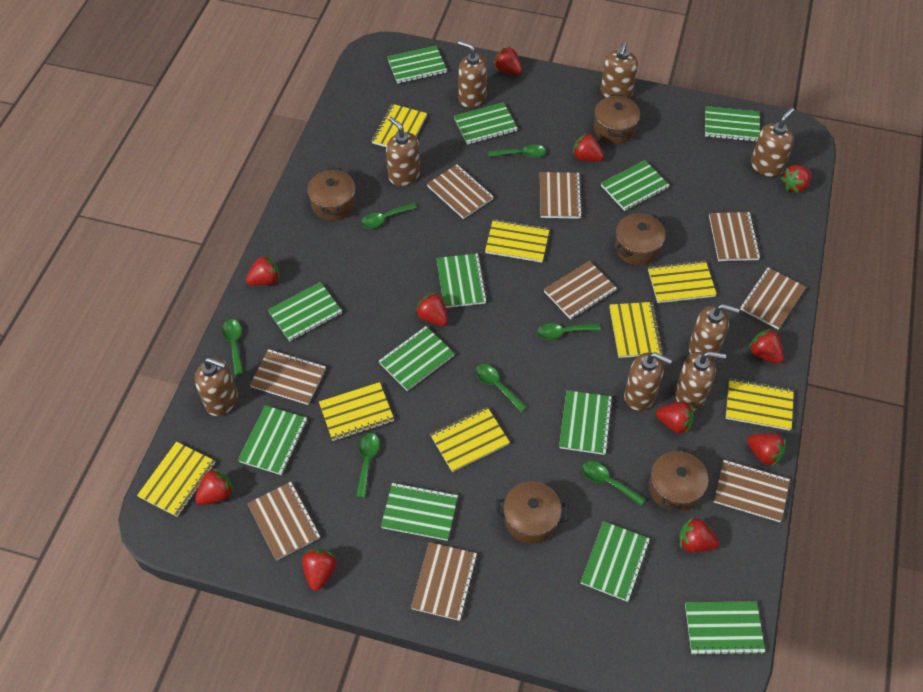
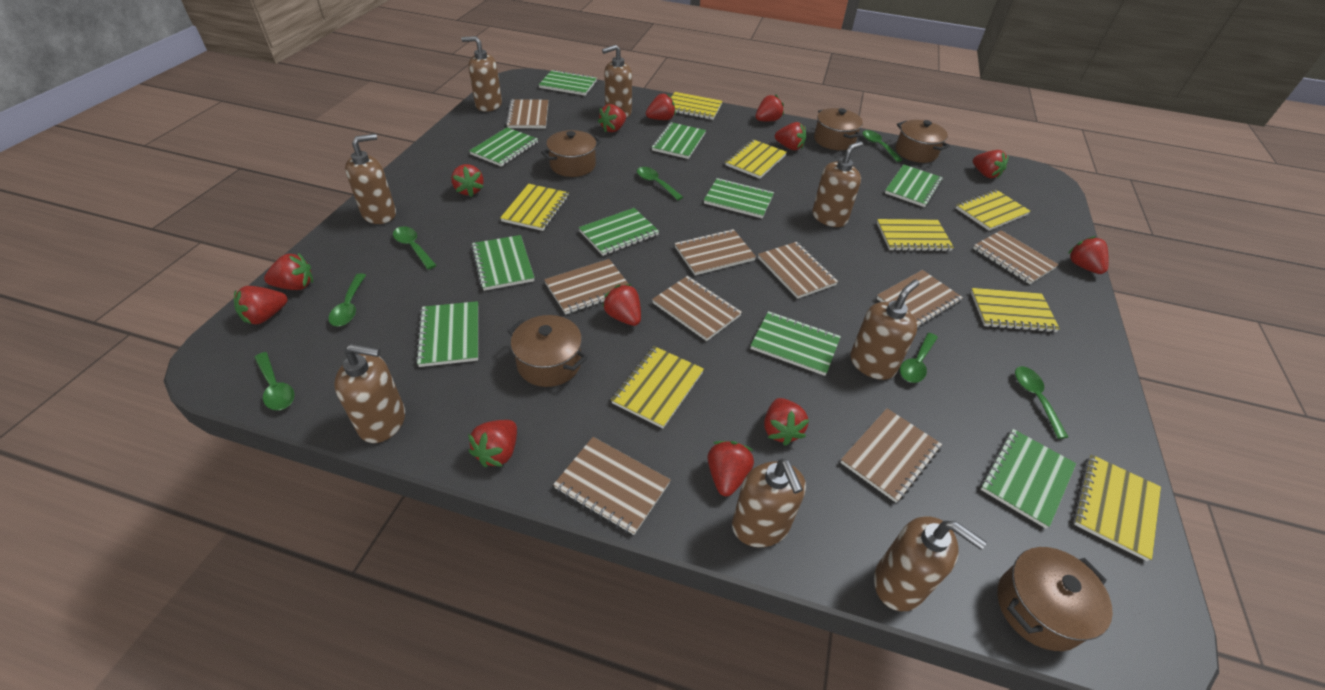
green notebook: [238,405,307,475] [268,282,342,341] [379,326,455,391] [381,483,458,541] [387,46,447,84] [436,253,487,308] [454,102,518,145] [559,390,613,455] [581,521,650,602] [601,160,670,211] [685,601,765,656] [705,106,760,142] = 12 -> [416,301,478,367] [469,127,538,167] [471,235,535,291] [539,70,597,96] [579,208,659,256] [652,122,706,159] [704,178,774,218] [750,311,841,376] [885,164,943,207] [981,429,1076,529] = 10
red strawberry: [195,468,234,505] [245,255,280,285] [302,549,337,591] [415,292,448,326] [493,47,522,75] [572,133,604,162] [656,401,694,434] [679,517,719,552] [747,433,786,467] [749,328,784,364] [781,165,812,193] = 11 -> [234,286,288,325] [264,253,313,290] [451,164,484,197] [468,420,517,467] [598,104,626,132] [602,284,641,326] [646,93,676,120] [707,441,754,496] [755,95,784,121] [764,398,809,446] [775,122,806,150] [973,150,1009,179] [1068,236,1109,274] = 13

